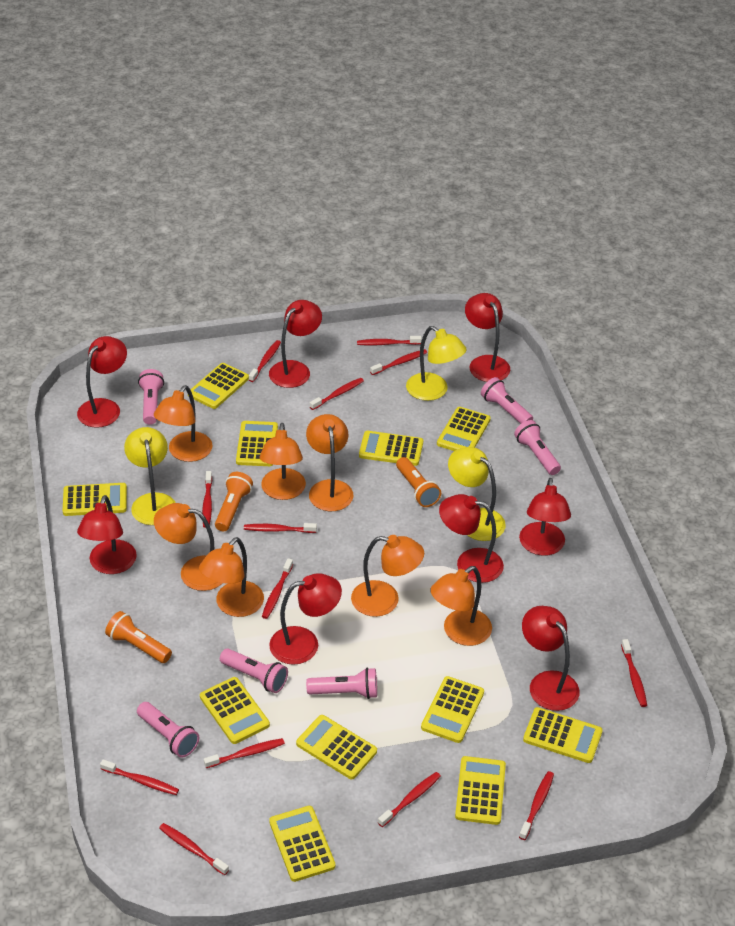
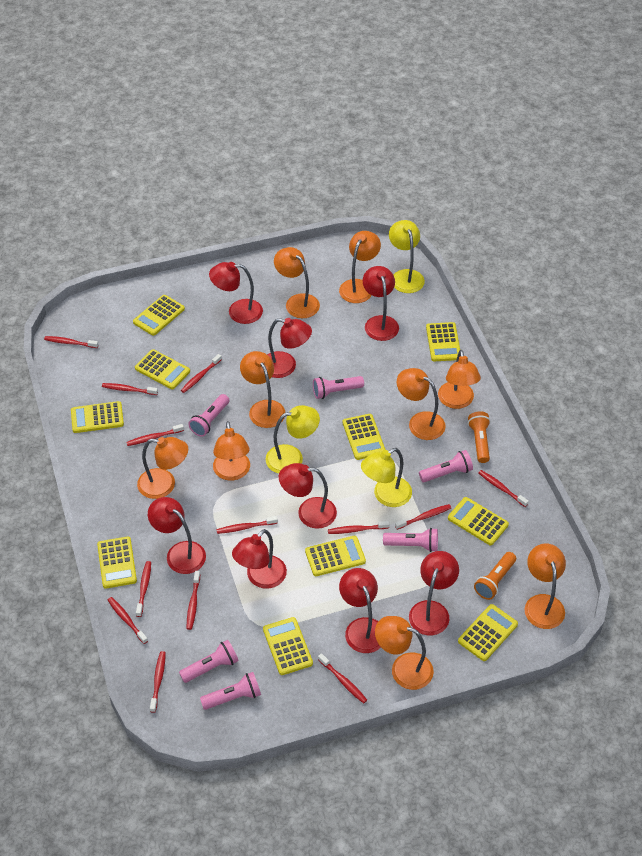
orange flashlight: [105,611,172,663] [215,472,253,531] [396,457,441,507] = 3 -> [468,411,490,463] [474,552,516,600] = 2
orange lamp: [154,385,213,462] [154,503,222,591] [199,537,264,617] [260,423,306,500] [306,414,353,511] [351,535,424,617] [430,566,492,646] = 7 -> [137,437,188,499] [213,421,250,481] [240,351,285,428] [274,247,320,318] [339,231,381,303] [375,616,434,690] [397,368,446,440] [438,350,481,409] [525,544,566,629] = 9
yellow calculator: [63,483,127,516] [188,363,249,409] [200,677,270,744] [236,421,278,466] [269,806,335,882] [296,715,377,779] [359,431,423,466] [421,676,484,743] [437,407,491,451] [455,756,506,825] [523,707,603,763] = 11 -> [71,401,124,433] [97,537,137,589] [133,295,185,336] [135,349,190,389] [263,617,313,675] [305,536,366,576] [342,414,386,460] [426,322,460,362] [448,497,509,545] [458,604,518,661] = 10

